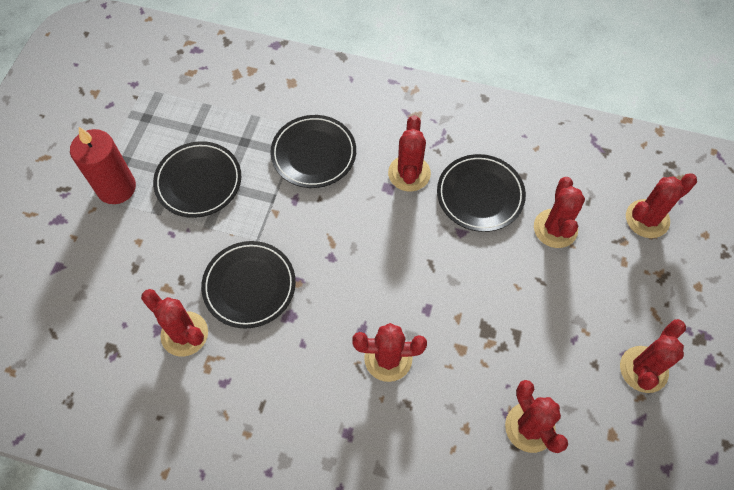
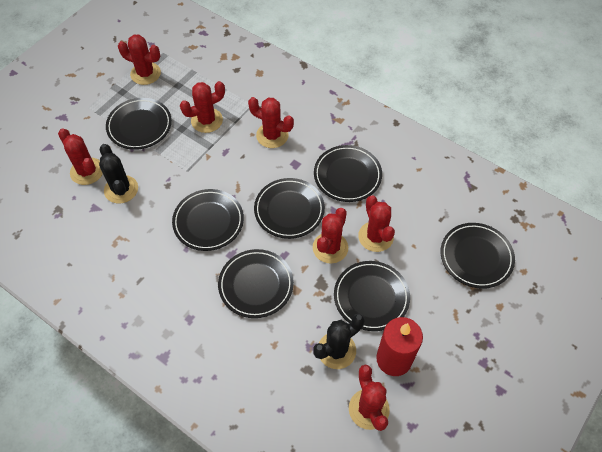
black cactus: none = 0 -> [99,144,138,203] [313,314,365,369] = 2
black plate: [153,141,241,218] [201,241,296,328] [270,115,356,188] [437,154,526,232] = 4 -> [106,98,172,150] [172,189,244,251] [218,249,294,318] [254,178,325,239] [314,145,382,202] [334,261,410,331] [441,223,515,289] = 7

